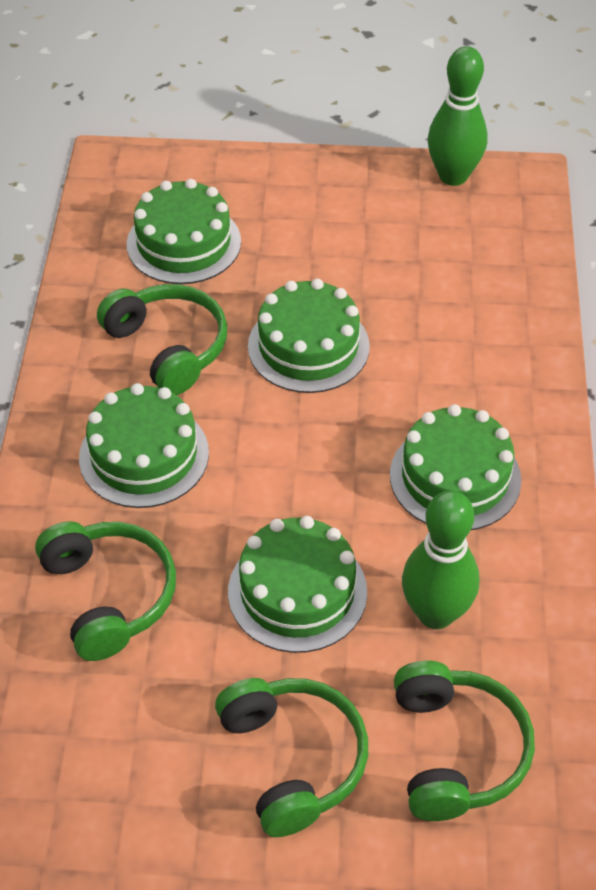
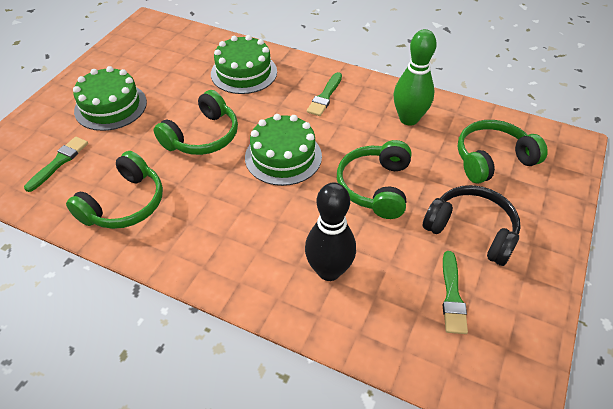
black bowling pin: none = 0 -> [305,183,356,281] = 1
black headphones: none = 0 -> [423,185,521,266] = 1
green bowling pin: [402,490,479,629] [427,46,488,186] = 2 -> [393,29,437,126] = 1
green brush: none = 0 -> [24,137,88,192] [307,72,342,116] [443,251,468,334] = 3
green cake: [79,383,209,508] [127,179,241,284] [228,516,367,653] [248,279,370,393] [390,404,521,530] = 5 -> [73,66,147,131] [211,35,277,94] [245,114,322,186] = 3

